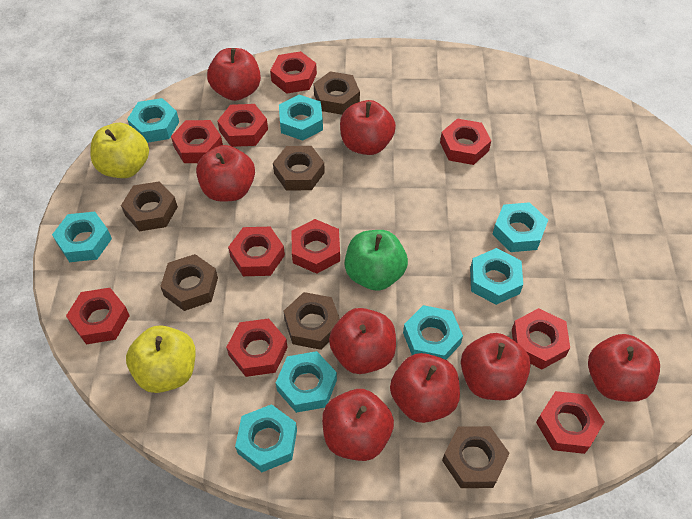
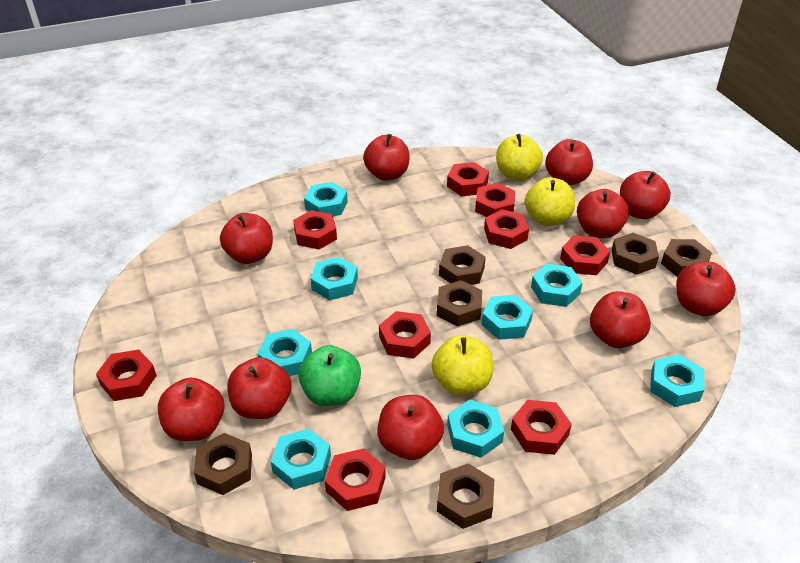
red apple: [196,145,255,201] [207,48,261,101] [322,389,394,461] [329,308,396,374] [340,100,396,155] [390,353,460,423] [461,333,531,400] [588,334,660,402] = 8 -> [158,378,225,441] [220,213,273,264] [228,357,291,419] [363,134,409,181] [377,395,444,460] [545,139,593,185] [577,189,629,238] [590,291,651,348] [620,171,671,219] [676,262,736,316] = 10
red nut: [66,288,130,344] [171,120,223,163] [217,104,268,147] [226,318,288,377] [228,227,285,276] [270,51,317,94] [292,219,340,274] [440,118,491,165] [512,308,570,369] [536,391,605,454] = 10 -> [96,350,157,401] [293,210,337,249] [325,448,386,511] [379,311,431,359] [447,162,489,196] [475,183,515,217] [484,209,529,249] [511,400,572,455] [560,235,610,275] = 9
yellow apple: [90,123,149,178] [126,325,196,393] = 2 -> [431,335,493,395] [496,134,543,181] [525,177,575,226] = 3

